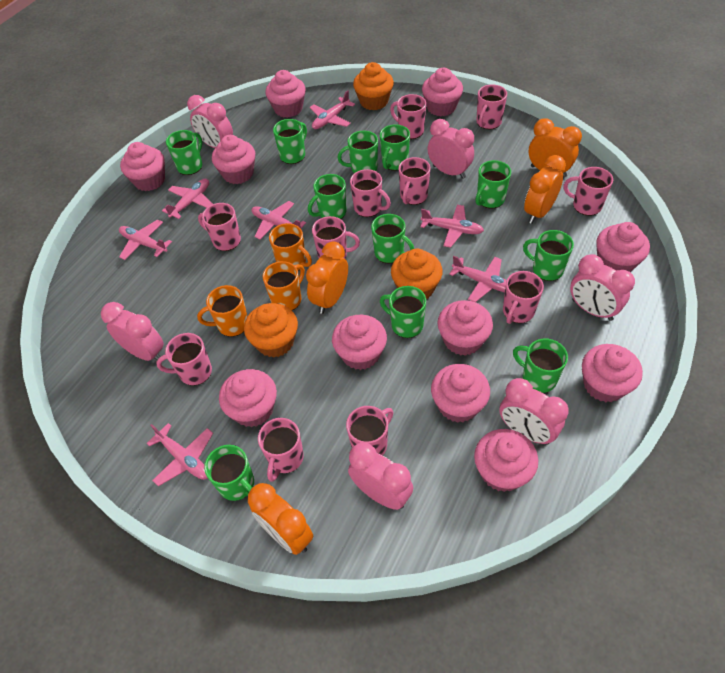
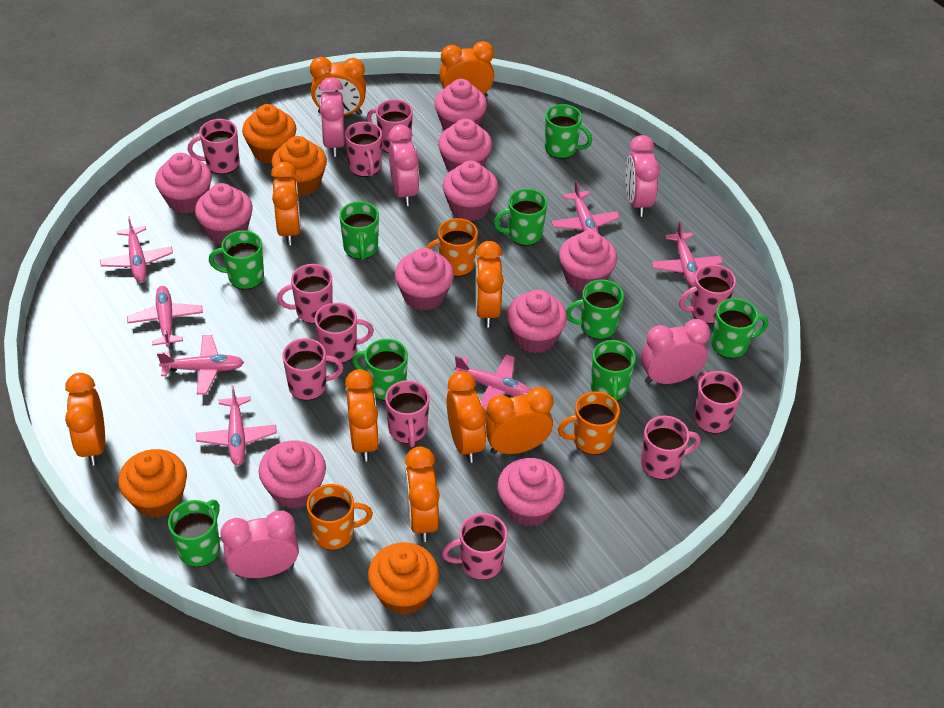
green mug: [166,130,202,175] [204,445,254,501] [273,119,307,164] [308,174,347,219] [338,131,378,173] [371,214,414,263] [380,124,410,171] [380,286,426,338] [475,160,511,208] [513,338,568,393] [523,230,574,281] = 11 -> [168,500,220,567] [209,230,264,289] [339,201,379,260] [352,339,408,401] [494,188,547,246] [545,104,592,159] [566,279,624,339] [591,340,636,401] [711,298,768,358] = 9
orange clock: [248,483,313,555] [306,241,348,314] [524,155,566,224] [529,118,582,178] = 4 -> [65,373,105,466] [271,162,301,245] [310,57,366,115] [345,369,379,462] [405,446,440,542] [439,41,494,97] [447,371,487,463] [475,241,504,328] [485,387,553,454] = 9
orange cupcake: [244,303,298,358] [353,62,394,110] [391,249,443,299] = 3 -> [118,449,187,518] [242,104,297,164] [272,136,327,196] [368,542,439,615] = 4
pink clock: [101,302,164,361] [187,95,233,148] [348,443,413,510] [428,119,474,179] [499,378,569,445] [570,254,635,321] = 6 -> [221,511,299,578] [319,77,345,157] [388,125,419,206] [625,135,660,217] [641,319,710,384] = 5
pink cupcake: [120,142,165,191] [212,135,255,184] [219,369,277,427] [265,70,306,118] [332,315,387,370] [422,68,463,116] [431,364,490,423] [437,300,493,356] [474,429,538,492] [582,344,643,402] [596,222,650,272] = 11 -> [155,153,212,214] [195,183,253,244] [259,440,326,509] [395,248,454,311] [435,79,487,130] [438,119,492,172] [443,160,498,221] [497,458,565,527] [506,290,567,353] [559,230,617,292] = 10

